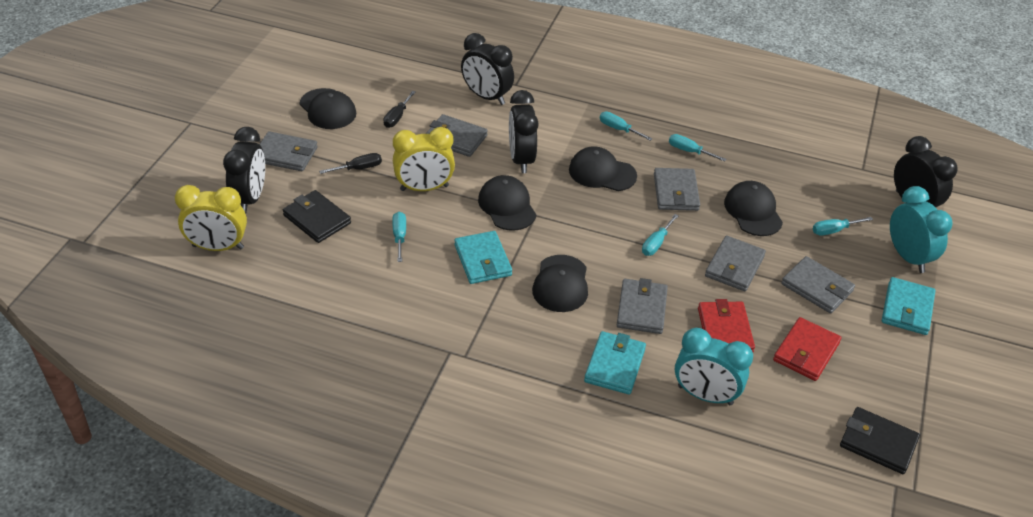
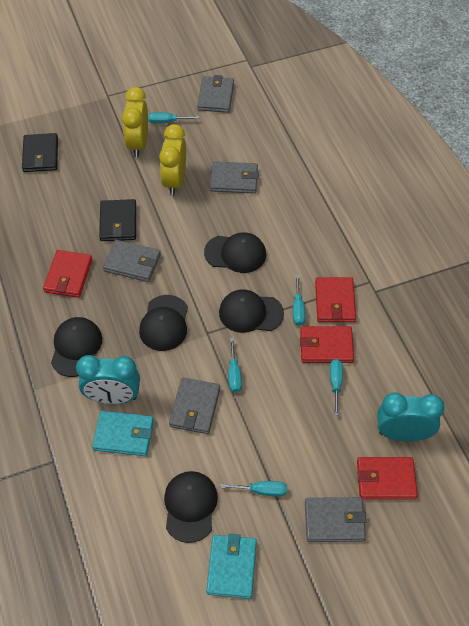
black clock: [223,127,265,213] [461,33,514,105] [509,90,539,173] [894,136,958,207] = 4 -> none = 0
black screwdriver: [319,153,382,174] [383,91,416,128] = 2 -> none = 0
grey wallet: [259,131,318,171] [426,114,488,157] [617,278,668,334] [654,168,700,211] [705,236,766,291] [781,256,855,313] = 6 -> [103,240,161,282] [169,378,220,434] [197,75,234,113] [210,161,259,194] [305,497,366,542] = 5
red wallet: [698,299,755,352] [773,317,841,381] = 2 -> [43,250,92,298] [300,326,354,363] [315,277,356,322] [357,457,418,500] = 4
turquoise wallet: [454,231,512,284] [584,331,646,395] [882,277,936,335] = 3 -> [92,411,154,456] [206,534,257,599] = 2

